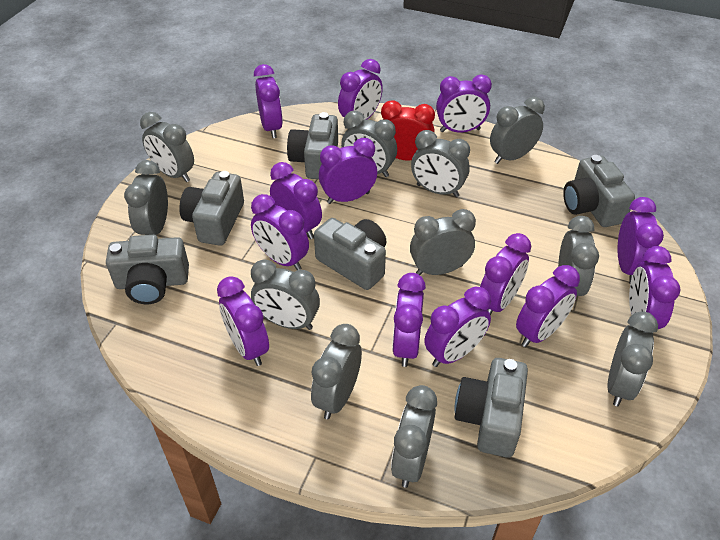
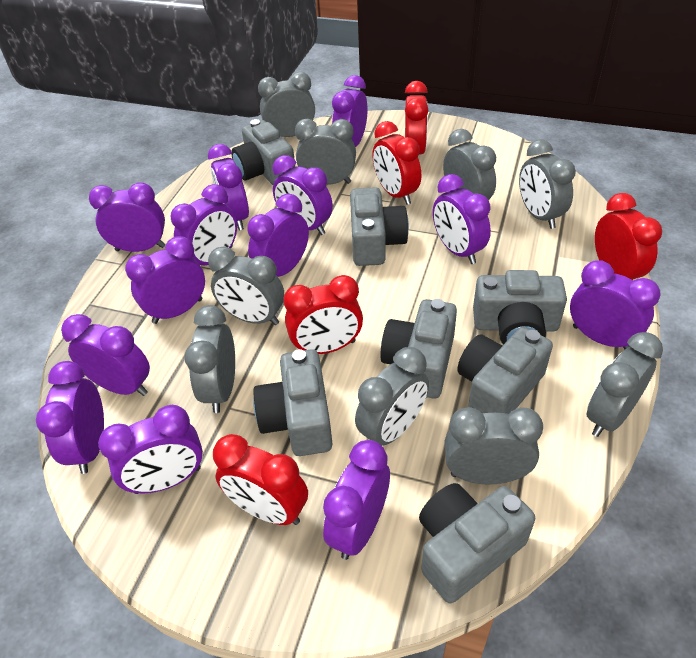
grey camera: [106,235,189,304] [179,171,244,246] [287,112,338,179] [314,218,386,290] [454,358,528,458] [563,155,635,227] = 6 -> [231,119,295,185] [253,349,333,456] [350,187,409,266] [380,299,457,399] [419,483,535,604] [457,327,553,414] [473,270,567,345] = 7
grey clock: [124,160,168,235] [140,112,194,182] [251,260,320,330] [311,324,362,419] [341,111,397,177] [391,385,437,488] [410,209,476,275] [411,130,470,197] [490,97,545,164] [558,216,599,296] [607,311,658,406] = 11 -> [184,305,235,413] [208,247,284,325] [258,72,315,137] [295,119,356,185] [355,347,429,445] [443,129,496,200] [445,407,543,484] [519,139,576,229] [587,332,663,437] = 9
red clock: [381,100,435,161] = 1 -> [213,434,308,525] [284,275,363,354] [372,121,421,205] [405,81,428,155] [595,193,662,280] = 5

